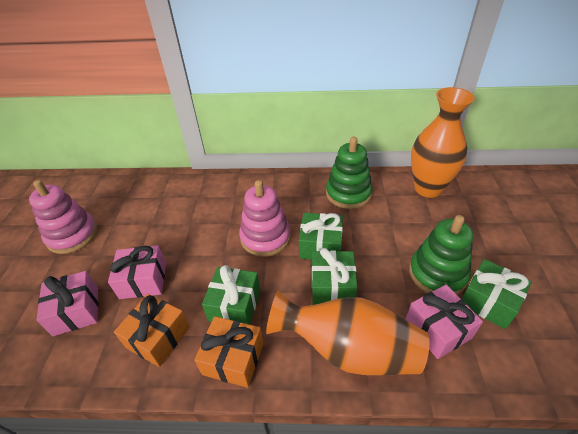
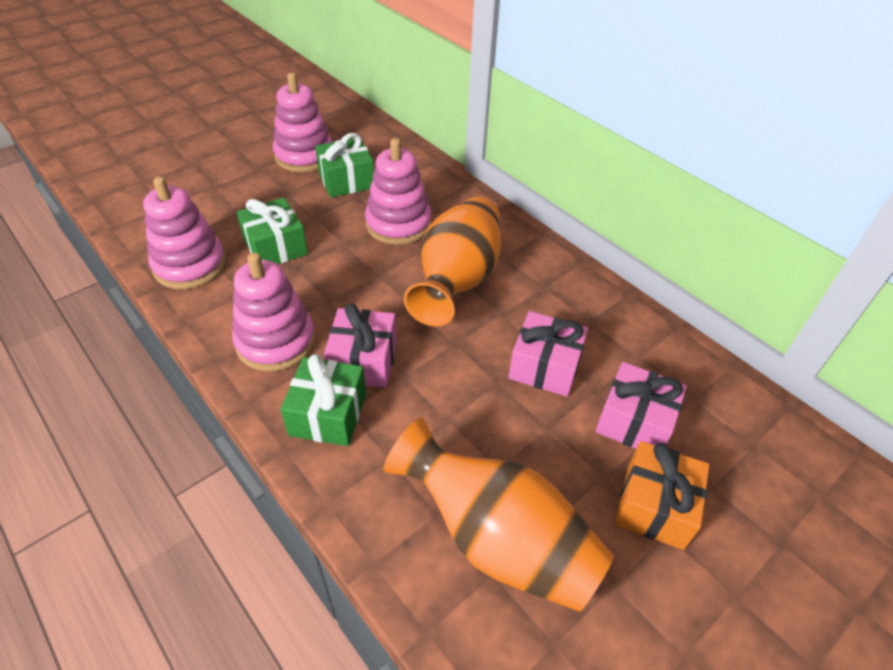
green gift: [202,265,260,325] [299,213,343,260] [312,248,358,305] [462,259,532,329] = 4 -> [237,198,308,264] [281,354,366,446] [315,133,374,197] = 3
green stacking toy: [326,137,373,209] [409,215,473,295] = 2 -> none = 0
orange gift: [114,294,189,367] [194,316,264,388] = 2 -> [615,441,710,550] = 1
pink stacking toy: [29,180,98,254] [239,180,291,257] = 2 -> [143,176,226,289] [232,253,315,372] [273,73,332,172] [365,138,431,245] = 4

